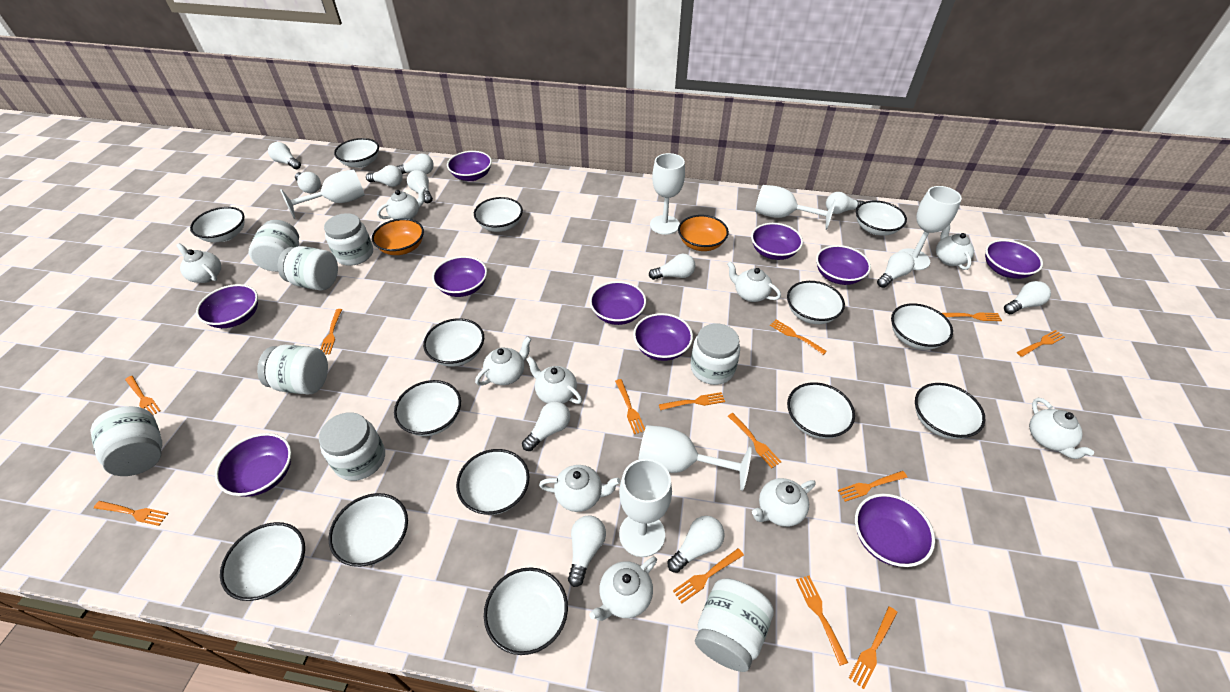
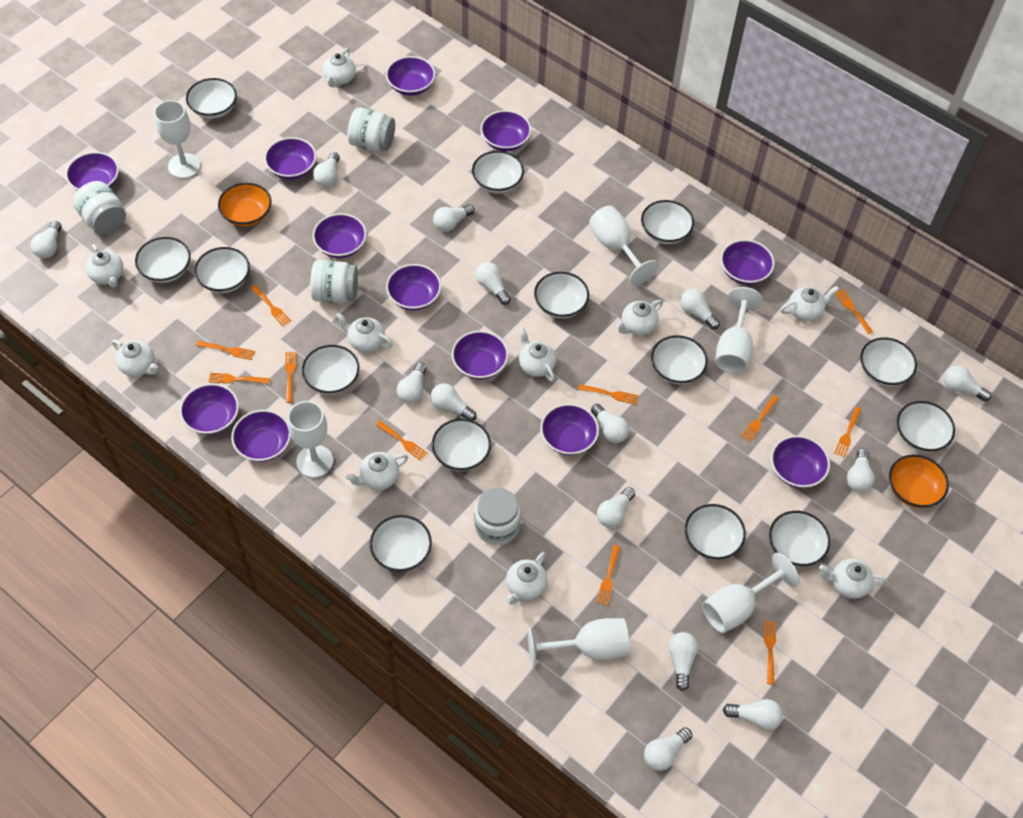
orange fork: [94,501,169,526] [125,376,161,415] [320,309,342,355] [615,379,645,434] [659,392,725,410] [673,548,744,603] [728,413,781,468] [770,320,827,355] [796,576,848,666] [838,471,907,502] [849,606,898,689] [942,313,1002,321] [1017,330,1065,357] = 13 -> [196,341,255,360] [208,373,270,384] [251,285,291,326] [285,352,296,403] [376,420,428,461] [578,384,638,404] [596,545,620,606] [741,395,779,442] [764,621,776,685] [834,407,861,458] [835,289,873,334] = 11
purple bowl: [196,284,258,328] [215,433,292,497] [432,256,487,297] [447,151,492,181] [590,281,646,325] [633,313,693,361] [751,223,803,260] [816,245,871,285] [855,494,935,567] [985,240,1043,279] = 10 -> [65,152,119,191] [180,383,239,435] [231,410,291,462] [264,137,316,180] [312,213,367,258] [386,56,435,96] [386,264,441,311] [452,331,509,380] [480,110,531,151] [540,404,599,455] [721,239,775,285] [771,435,830,488] = 12
white jar: [90,406,162,476] [249,220,299,272] [257,345,328,394] [278,246,338,291] [319,412,385,481] [324,213,373,266] [691,323,740,385] [695,578,774,672] = 8 -> [73,181,126,235] [310,260,358,303] [347,107,395,151] [474,488,521,545] = 4
white light bulb: [268,142,301,169] [295,172,321,193] [366,165,403,187] [396,154,434,174] [407,170,433,203] [522,401,570,451] [568,515,606,587] [649,254,695,280] [668,516,725,573] [826,192,864,214] [877,252,914,288] [1004,281,1051,314] = 12 -> [30,221,62,258] [313,152,340,187] [397,363,427,403] [431,383,476,421] [433,204,474,231] [475,262,511,305] [591,404,629,443] [597,487,635,528] [644,727,692,771] [669,632,698,691] [680,289,720,329] [723,699,783,730] [846,448,875,492] [944,365,991,402] = 14

